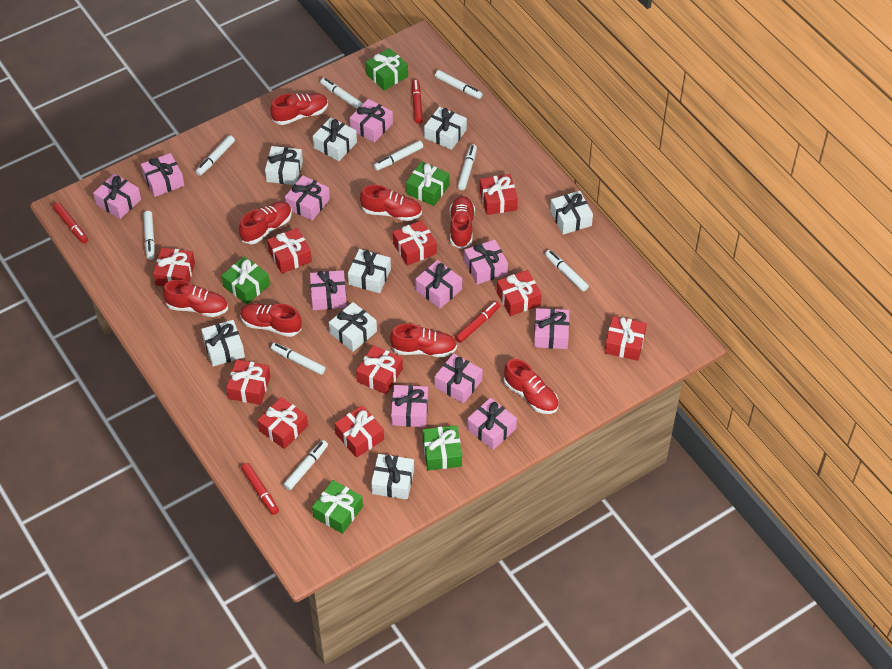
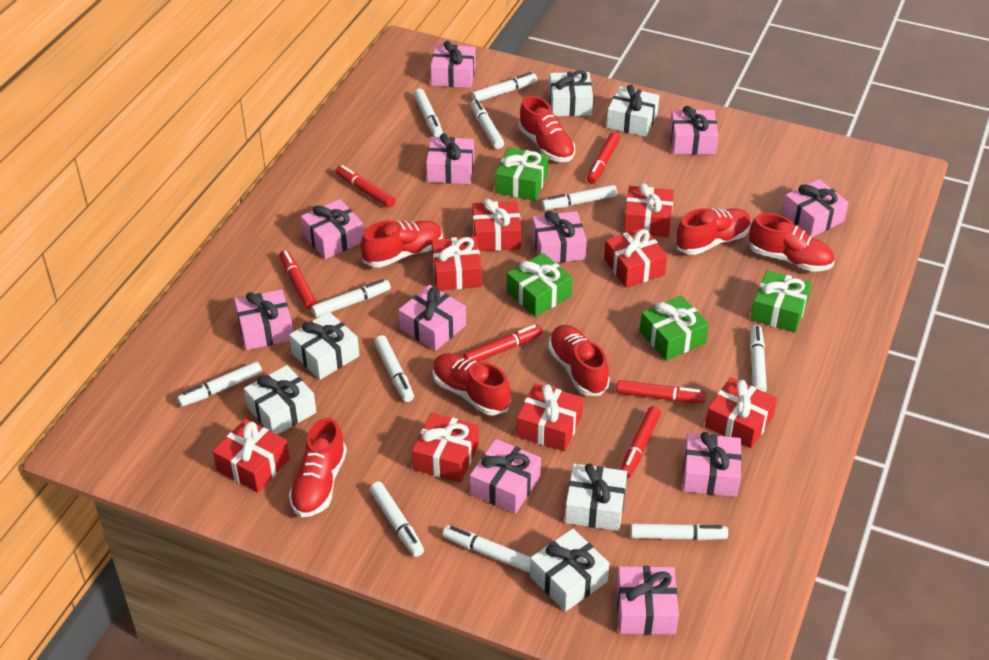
green gift: [221,256,270,304] [312,480,363,534] [365,48,408,91] [406,161,450,206] [423,425,462,470] = 5 -> [495,147,549,201] [507,253,573,317] [640,295,709,361] [751,270,812,333] = 4
red gift: [153,248,195,286] [226,359,270,405] [257,397,308,449] [267,228,312,274] [334,405,384,458] [356,345,403,394] [393,220,437,266] [480,174,518,215] [497,270,542,316] [604,316,647,361] = 10 -> [213,419,290,492] [412,413,479,483] [431,236,482,291] [472,199,521,251] [516,383,583,451] [604,227,667,288] [624,183,674,237] [705,377,777,449] = 8
red marker: [53,202,88,244] [241,463,279,515] [412,79,423,124] [455,301,500,343] = 4 -> [279,250,317,309] [336,165,395,208] [463,324,543,362] [587,132,620,184] [616,380,706,403] [620,406,661,478] = 6
red shoe: [163,280,228,317] [239,202,292,244] [240,303,302,337] [270,93,328,125] [360,185,422,221] [390,323,457,357] [450,196,475,249] [504,359,559,414] = 8 -> [289,418,347,517] [360,221,443,268] [433,353,511,415] [519,96,575,162] [548,325,610,396] [676,208,751,255] [749,213,834,271] = 7
white gift: [201,320,245,367] [265,146,303,185] [313,117,357,161] [329,302,377,352] [348,249,391,293] [371,454,414,500] [424,107,467,150] [550,191,593,235] = 8 -> [244,365,316,434] [289,312,359,380] [530,529,609,612] [549,70,593,116] [565,463,627,531] [607,85,659,137] = 6
white marker: [143,211,155,260] [195,135,235,176] [271,343,326,375] [283,440,328,490] [320,78,363,109] [373,140,423,171] [435,70,483,99] [457,144,477,190] [545,250,589,292] = 9 -> [177,361,262,407] [311,279,391,318] [370,481,424,557] [374,335,414,402] [414,89,443,137] [443,525,530,572] [471,99,504,149] [472,72,537,101] [542,185,617,210] [630,524,728,541] [750,325,767,392] = 11

